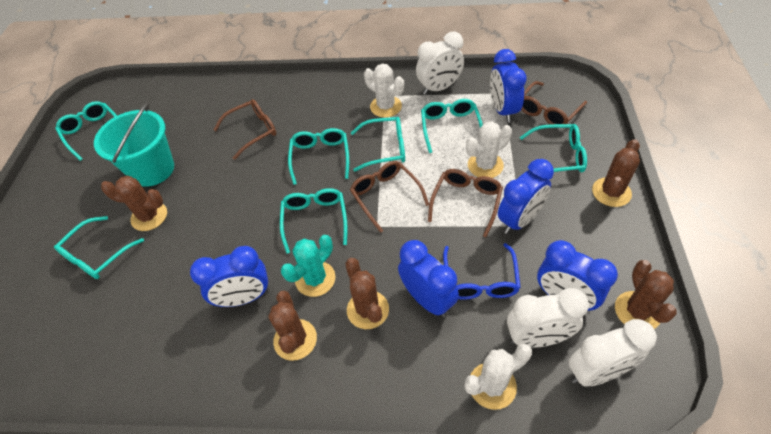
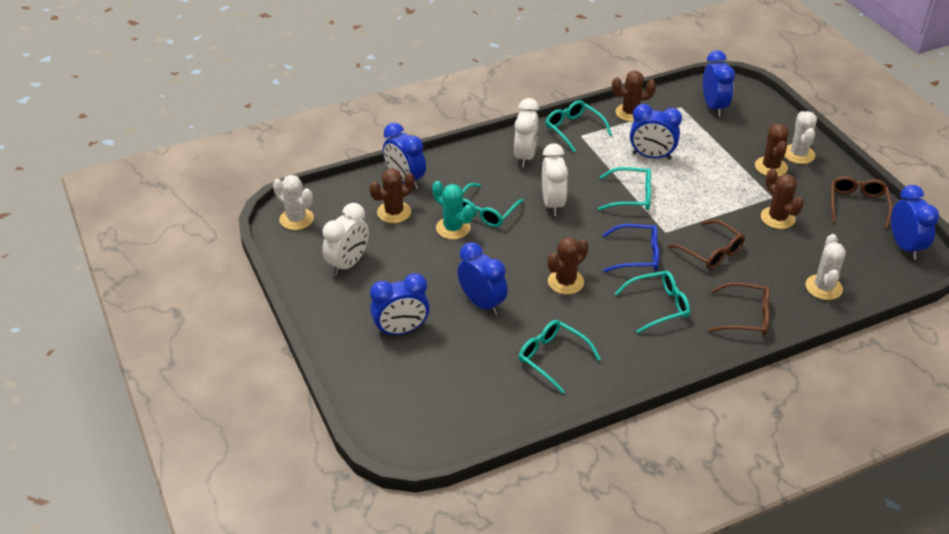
blue clock: [190,246,269,307] [398,240,459,317] [490,49,526,123] [498,159,554,234] [537,240,618,311] = 5 -> [370,273,430,336] [383,123,426,189] [458,242,508,315] [630,104,682,160] [703,50,735,117] [891,185,939,260] = 6
brown glasses: [214,99,276,160] [350,161,429,233] [428,169,503,237] [521,81,587,125] = 4 -> [668,220,745,270] [708,282,770,335] [831,176,892,228] = 3
turquoise bucket: [94,103,174,187] = 1 -> none = 0
turquoise glasses: [54,216,144,279] [55,101,117,161] [280,188,348,254] [288,128,349,185] [351,117,405,172] [421,99,483,153] [520,124,587,172] = 7 -> [462,183,524,227] [519,320,601,394] [546,100,612,152] [598,167,651,210] [615,271,690,333] = 5

